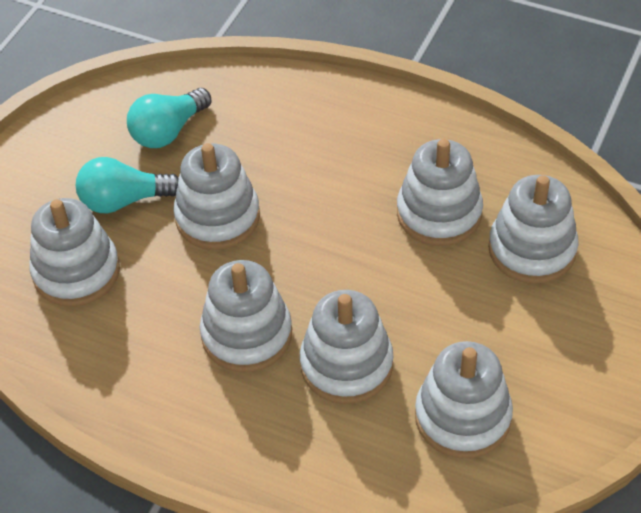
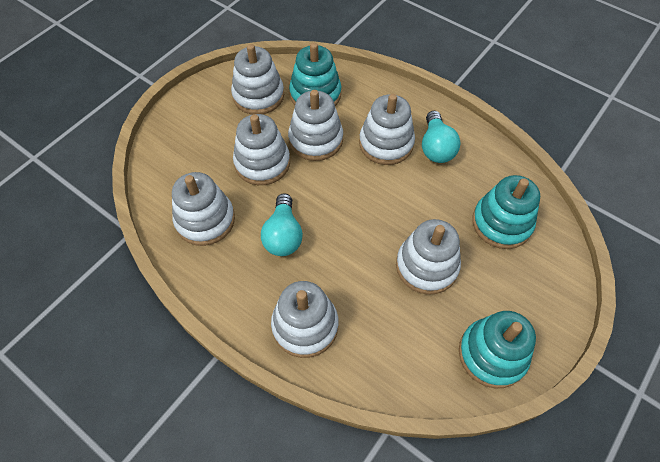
turquoise stacking toy: none = 0 -> [289,43,341,106] [459,311,536,388] [472,175,540,249] = 3

